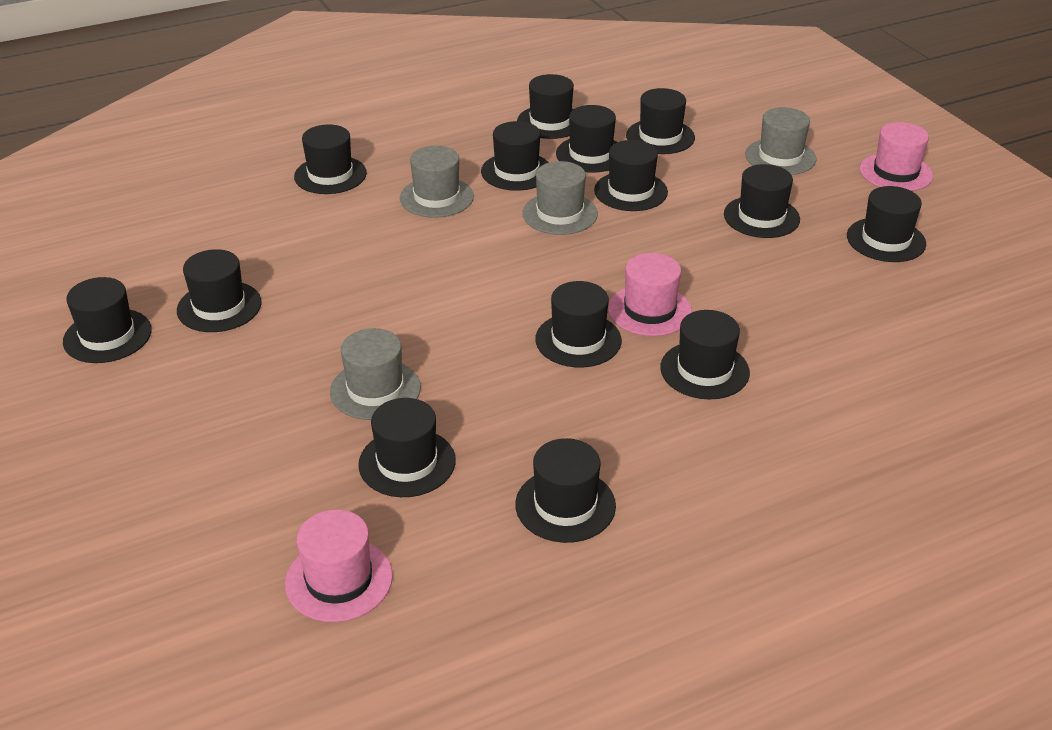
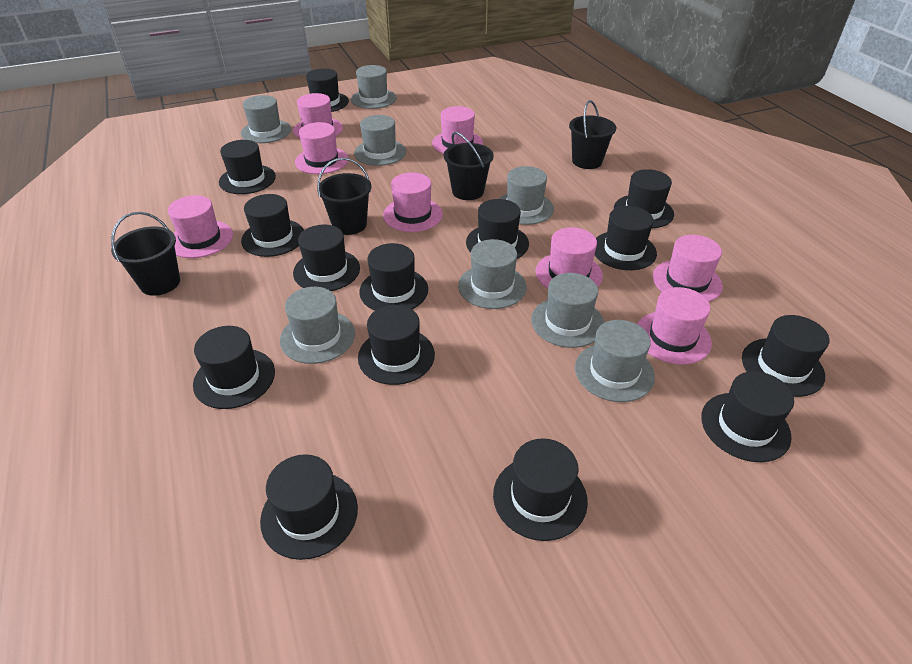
black bucket: none = 0 -> [111,212,180,296] [317,158,371,235] [444,132,494,200] [569,100,616,169] = 4
grey hat: [330,328,421,420] [400,146,474,218] [522,161,598,235] [745,107,817,175] = 4 -> [241,95,291,143] [280,287,355,364] [351,65,397,109] [354,115,406,166] [458,239,527,309] [499,166,554,225] [531,273,604,348] [575,320,655,402] = 8
pink hat: [285,510,393,622] [608,253,692,336] [859,122,933,191] = 3 -> [168,195,233,258] [293,93,343,138] [295,122,348,174] [383,173,443,232] [432,106,483,154] [536,227,603,288] [637,287,712,364] [653,235,723,302] = 8

